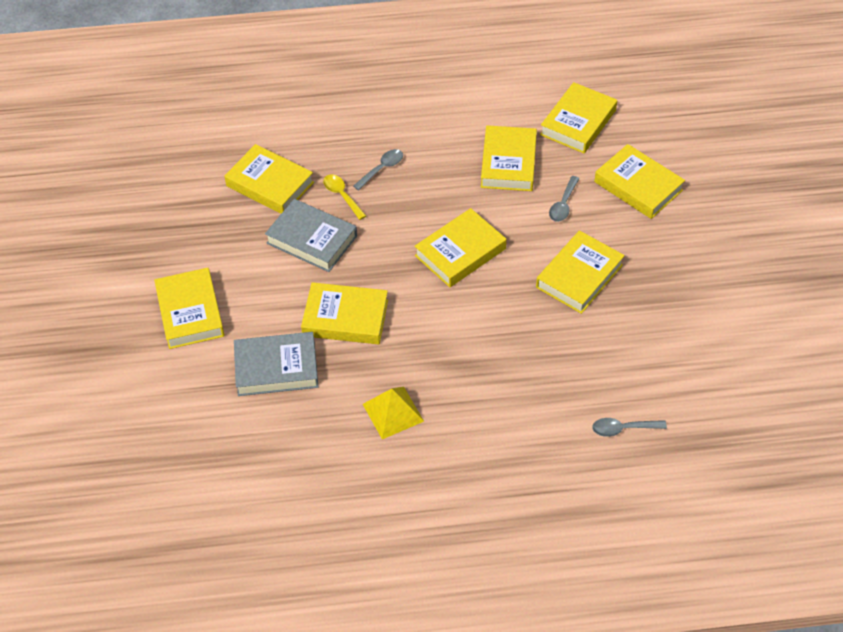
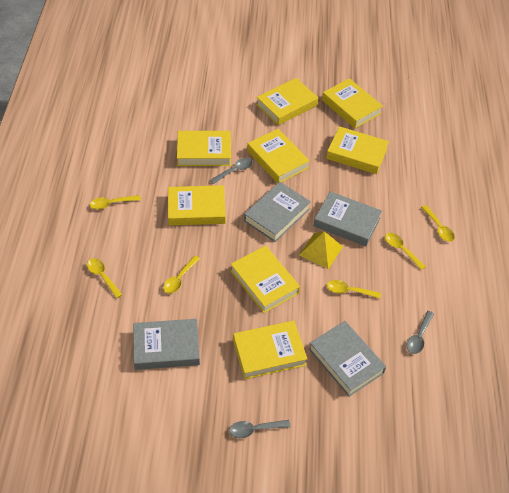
grey book: [234,332,318,396] [265,199,357,272] = 2 -> [133,319,200,370] [244,182,311,242] [309,321,386,397] [314,191,382,246] = 4
yellow spoon: [323,174,366,220] = 1 -> [87,258,122,298] [90,195,141,210] [163,256,200,294] [327,280,381,299] [385,233,426,270] [421,205,455,242] = 6

